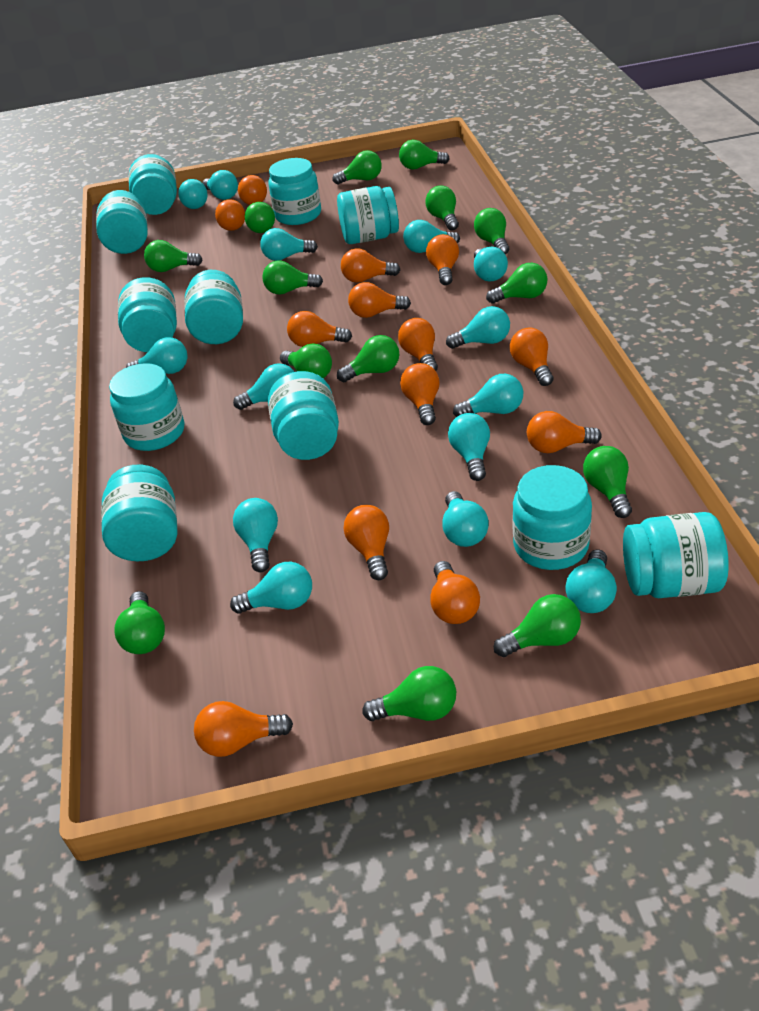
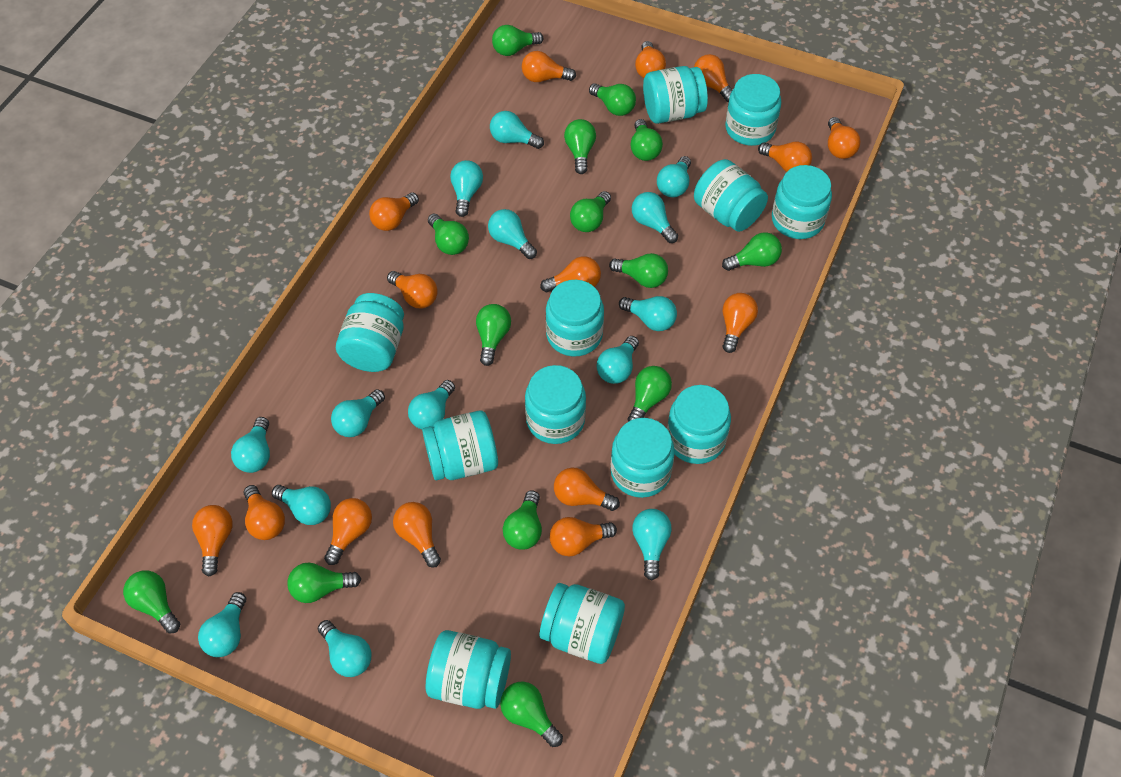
orange light bulb: [194,701,293,757] [215,199,245,231] [238,175,267,205] [287,311,352,347] [341,248,400,283] [344,505,389,580] [348,282,411,318] [398,318,438,371] [400,363,440,425] [426,234,459,285] [430,561,480,624] [510,327,554,386] [527,411,602,453] = 13 -> [192,505,233,577] [244,485,285,540] [324,498,372,565] [369,192,419,231] [387,271,438,309] [393,502,441,568] [522,51,576,82] [540,256,601,292] [550,517,617,557] [554,467,620,511] [635,41,666,78] [694,54,732,102] [723,293,758,353] [758,142,812,172] [828,117,860,159] = 15
turquoise jar: [96,190,148,254] [101,465,177,562] [109,363,184,451] [118,277,177,352] [128,154,177,215] [184,270,243,344] [268,158,321,225] [268,371,339,460] [337,186,399,244] [512,465,592,570] [623,512,729,598] = 11 -> [336,293,404,372] [422,410,498,480] [426,630,511,709] [525,365,586,444] [539,583,625,664] [546,280,604,356] [611,418,675,498] [643,66,708,124] [667,385,731,464] [694,159,768,232] [725,74,781,146] [772,165,832,239] = 12

